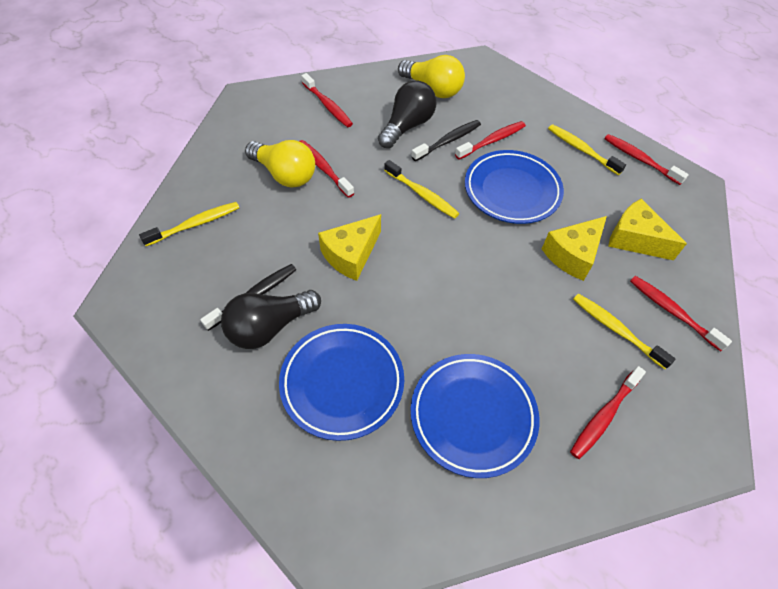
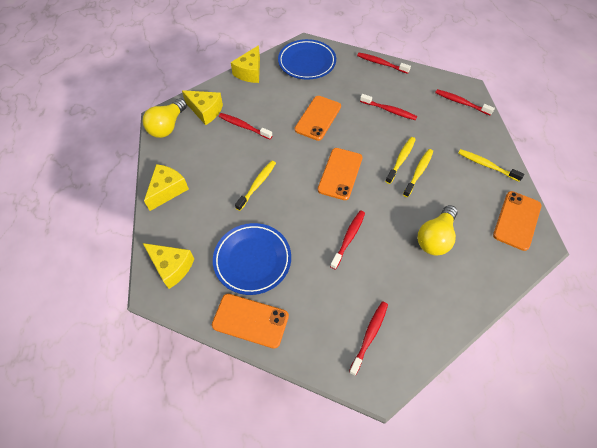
black light bulb: [221,290,321,349] [378,80,436,148] = 2 -> none = 0
black toothbrush: [200,264,296,331] [411,120,481,161] = 2 -> none = 0
blue plate: [279,324,404,441] [411,354,539,478] [465,150,564,224] = 3 -> [213,223,291,295] [278,39,336,80] = 2
orange phone: none = 0 -> [212,294,289,349] [295,96,341,141] [318,148,363,200] [493,191,542,251] = 4
yellow cheese: [318,214,381,281] [542,216,607,281] [608,199,687,260] = 3 -> [143,243,194,289] [144,164,189,211] [182,90,223,125] [231,45,260,83] = 4

